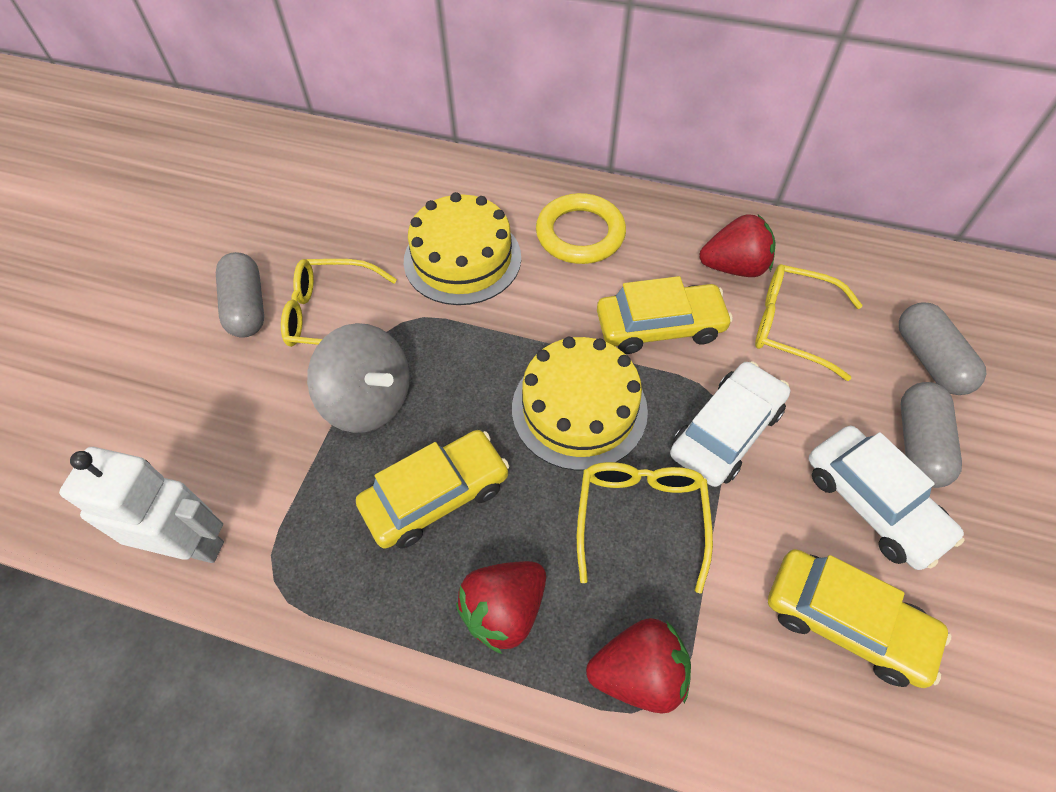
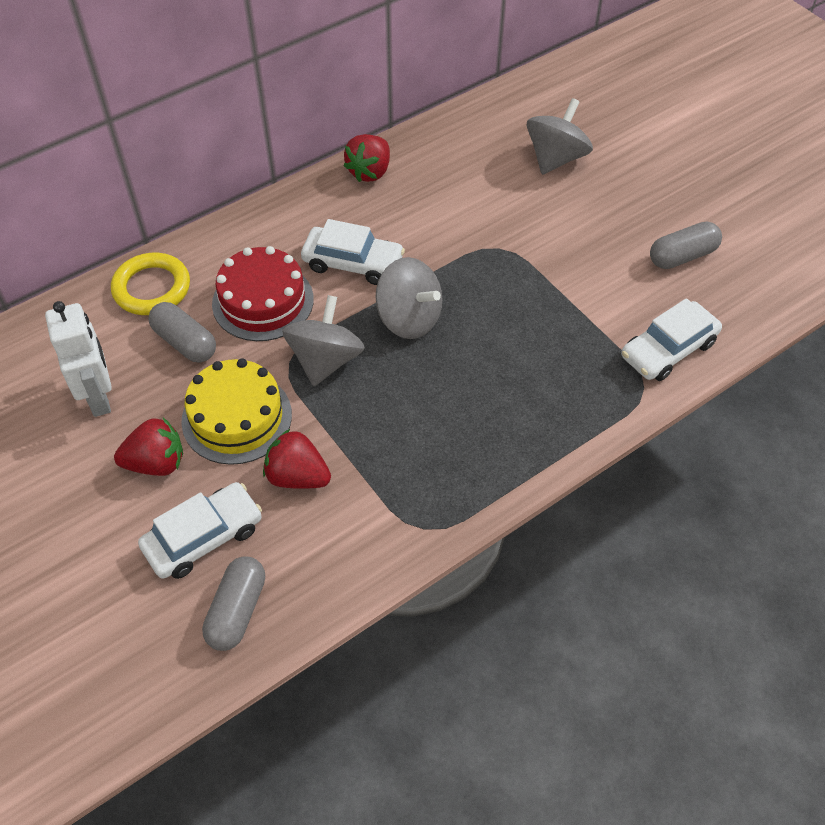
grey spinning top: [307,323,410,433] = 1 -> [282,295,365,386] [375,257,442,339] [527,98,593,175] = 3
red cake: none = 0 -> [212,246,314,341] = 1
white car: [670,361,790,487] [808,426,965,570] = 2 -> [138,482,262,579] [301,219,405,285] [621,298,722,381] = 3
yellow cake: [404,192,521,305] [512,337,648,471] = 2 -> [181,358,292,465] = 1
yellow car: [356,430,509,549] [597,276,733,354] [768,549,951,688] = 3 -> none = 0
yellow glasses: [281,259,397,347] [577,462,713,594] [755,264,863,381] = 3 -> none = 0

